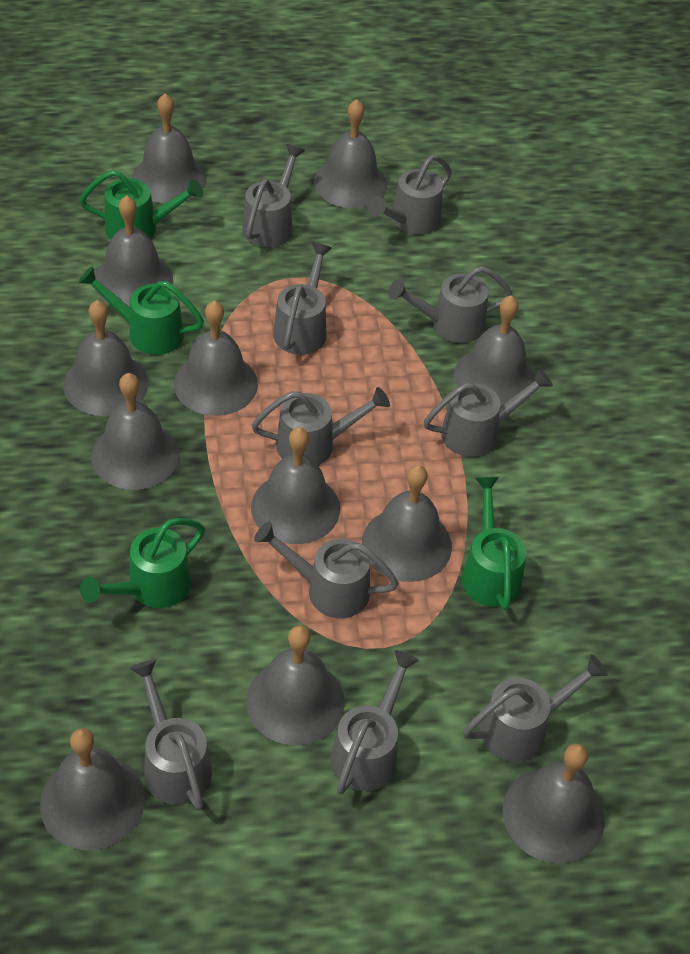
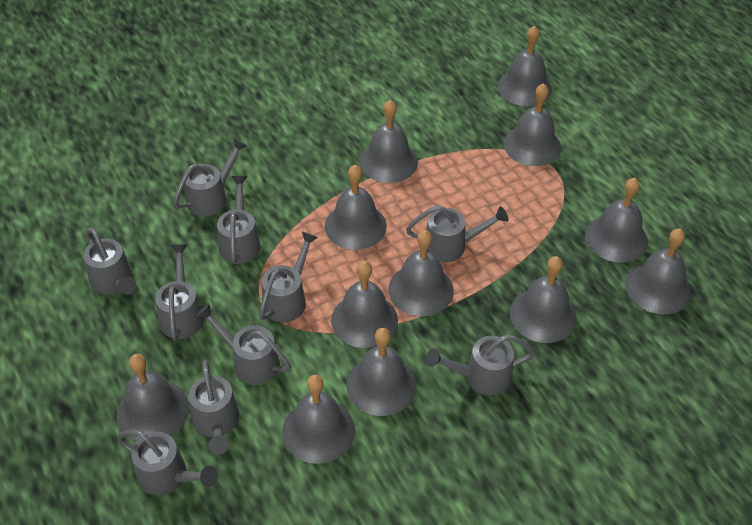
green watering can: [78,266,204,355] [79,170,203,239] [80,518,205,608] [462,477,526,610] = 4 -> none = 0

